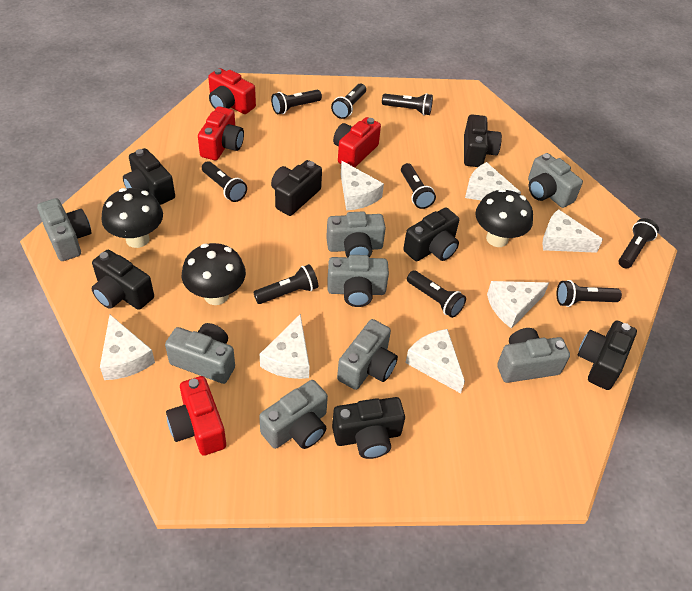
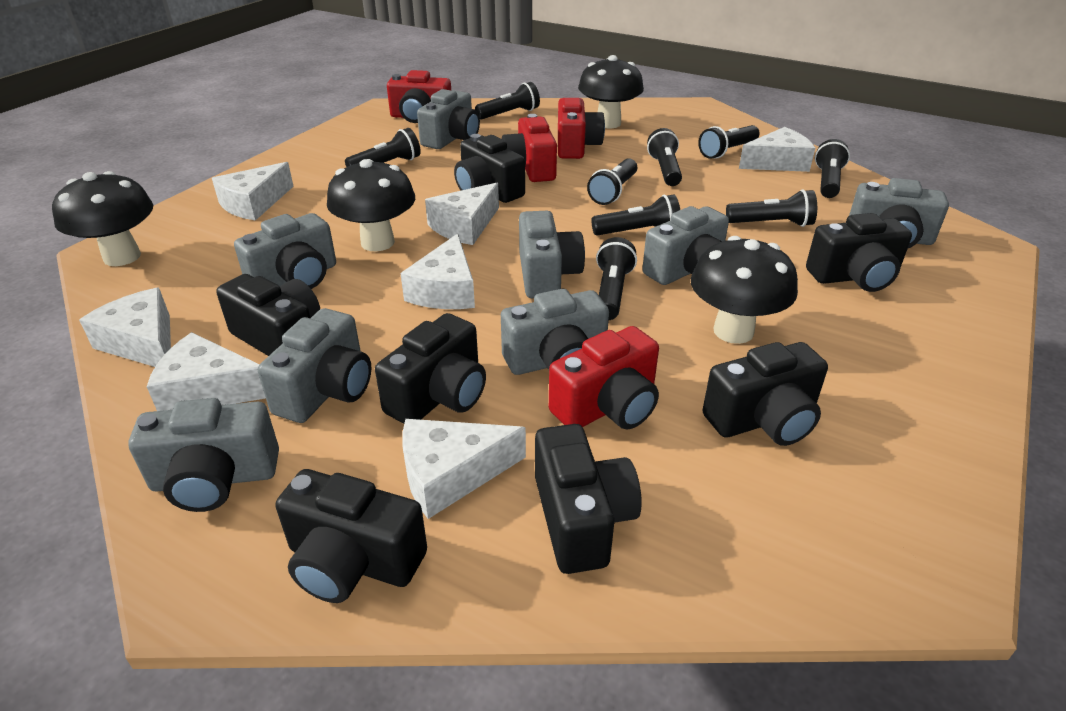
black mushroom: [101,188,163,248] [182,243,246,305] [475,189,533,247] = 3 -> [52,171,153,266] [327,159,415,251] [578,55,644,128] [691,236,798,344] = 4

